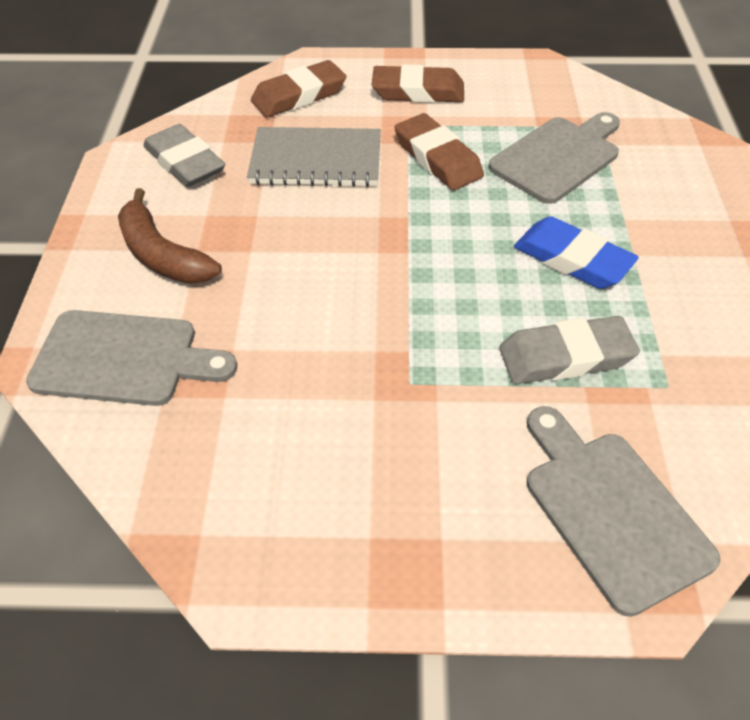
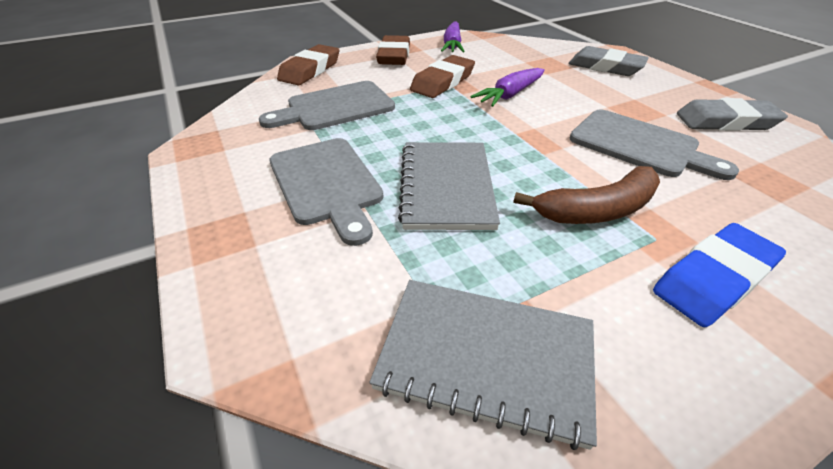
grey notebook: [247,127,381,187] = 1 -> [369,280,597,450] [398,142,500,230] = 2
purple carrot: none = 0 -> [441,21,465,53] [470,68,545,107] = 2

